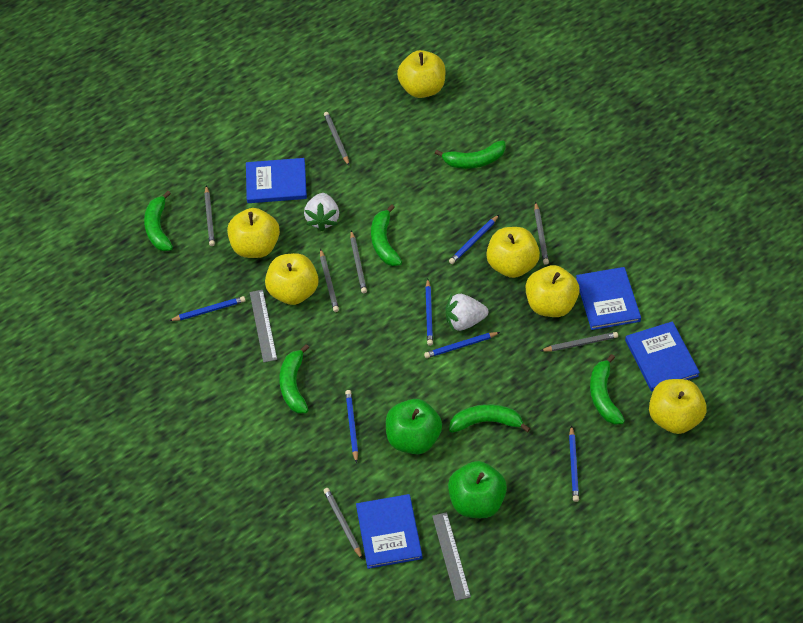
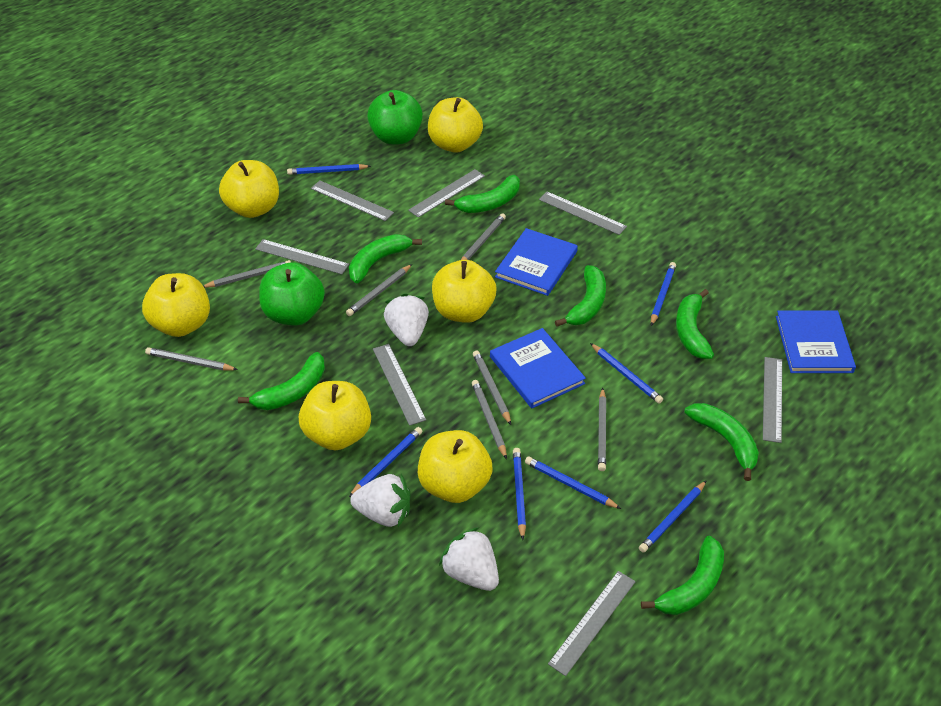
blue book: [246,158,307,203] [356,494,422,569] [576,267,641,330] [625,321,700,391] = 4 -> [490,328,586,408] [495,228,578,296] [776,310,856,373] = 3
blue pencil: [169,296,246,321] [345,390,358,464] [424,332,500,358] [425,279,433,346] [449,215,499,264] [569,425,579,502] = 6 -> [287,164,371,175] [349,427,422,497] [513,448,526,540] [525,457,621,509] [590,343,663,404] [639,481,706,553] [651,262,676,326] = 7
green banana: [144,191,173,251] [279,344,309,413] [371,204,402,266] [435,140,506,169] [449,404,531,433] [590,354,625,425] = 6 -> [238,352,325,410] [349,234,422,284] [445,175,520,213] [555,265,606,327] [641,536,724,615] [676,289,714,359] [684,403,759,481] = 7
grey ruler: [250,290,277,363] [432,512,471,601] = 2 -> [255,239,349,274] [311,180,394,221] [373,344,426,426] [408,169,485,218] [539,192,627,235] [548,571,636,676] [763,357,782,443] = 7
white strawberry: [304,193,339,231] [446,294,488,331] = 2 -> [350,474,410,527] [384,293,429,346] [439,527,499,591] = 3

